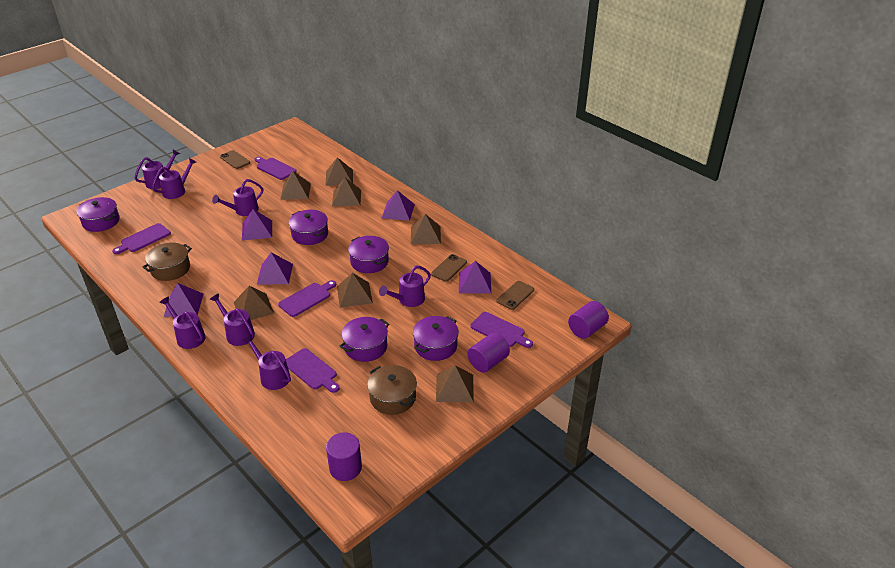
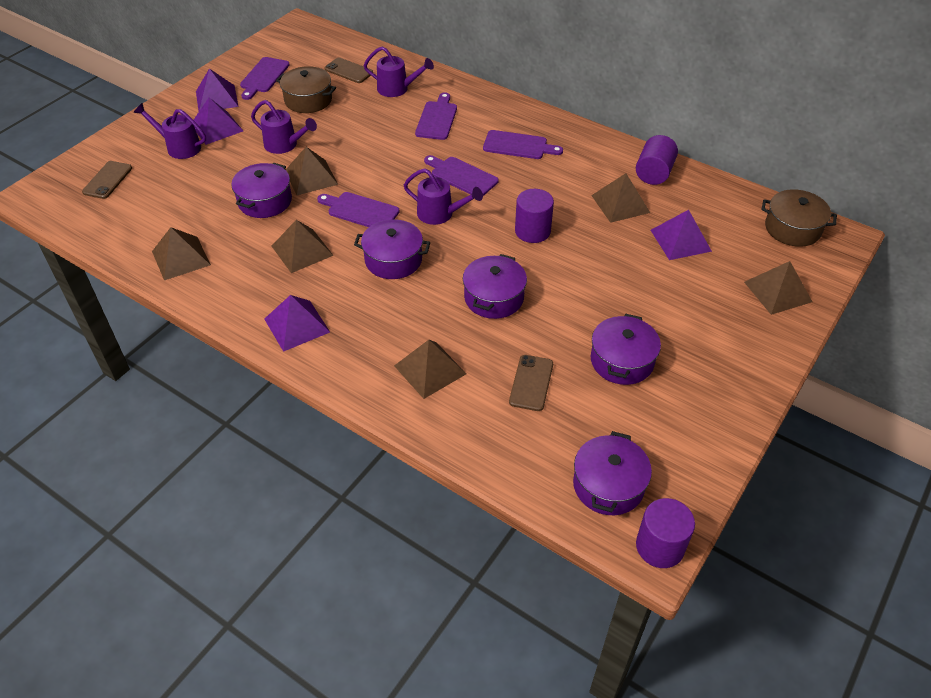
brown pyramid: [234,286,274,320] [280,171,311,200] [326,157,353,186] [332,177,361,206] [337,273,373,308] [411,214,441,244] [436,365,474,402] = 7 -> [152,227,211,280] [272,220,334,273] [286,147,338,195] [394,340,466,399] [591,173,650,223] [744,261,813,315] = 6
purple pyramid: [164,283,203,317] [242,209,272,240] [257,252,293,285] [382,190,415,221] [459,261,491,294] = 5 -> [194,98,243,145] [196,68,239,111] [264,295,330,352] [651,210,712,260] = 4
purple watering can: [135,149,180,189] [152,158,196,199] [159,297,206,349] [210,294,255,346] [212,179,263,216] [242,334,291,390] [379,266,431,307] = 7 -> [134,103,206,159] [251,100,317,154] [364,47,434,97] [404,168,483,225] = 4

